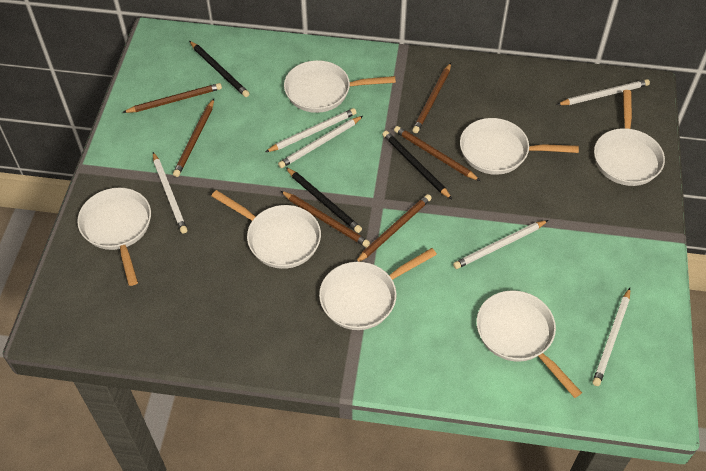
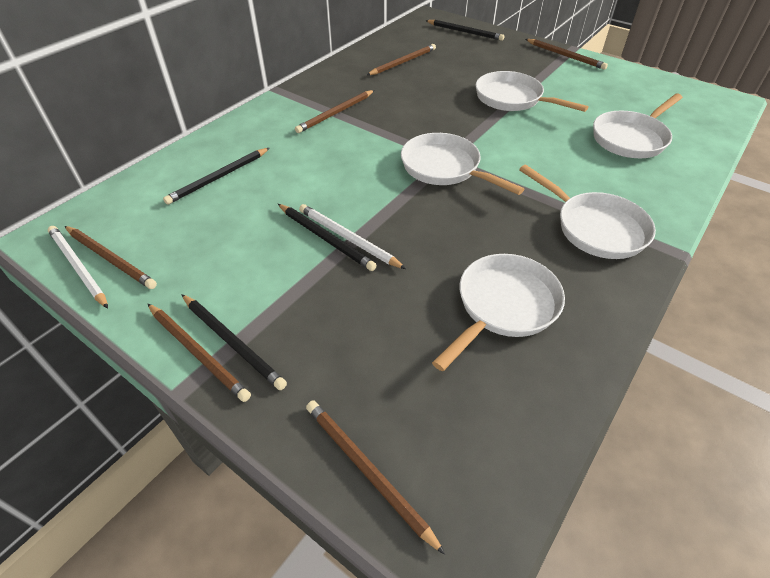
black pencil: [189,41,250,97] [286,167,362,233] [382,131,452,199] = 3 -> [163,148,270,205] [181,294,287,390] [278,204,377,271] [425,20,504,41] = 4
white pan: [77,188,151,286] [212,190,321,269] [284,60,396,113] [319,248,437,330] [460,118,579,175] [477,290,582,398] [594,90,665,186] = 7 -> [401,133,524,195] [432,254,565,371] [476,71,588,112] [519,165,656,259] [593,94,683,158] = 5
white pencil: [153,152,187,234] [266,108,357,152] [278,116,363,168] [453,220,548,269] [557,79,650,105] [593,288,630,386] = 6 -> [47,226,108,309] [299,204,406,269] = 2

